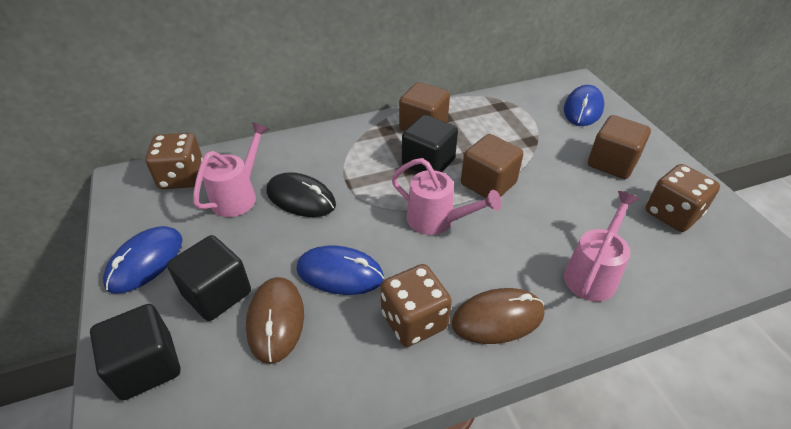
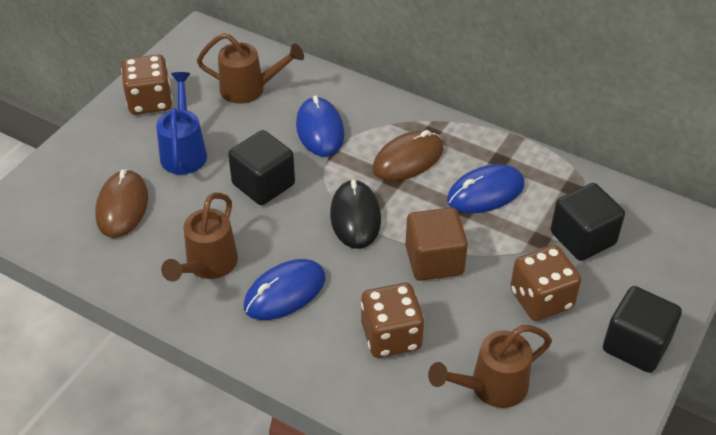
blue watering can: none = 0 -> [156,72,207,175] = 1
brown cube: [399,82,450,131] [461,134,523,198] [588,115,651,179] = 3 -> [405,207,468,281] = 1
brown watering can: none = 0 -> [161,193,238,282] [197,33,304,104] [428,325,552,408] = 3
pink watering can: [193,122,269,217] [391,158,502,235] [564,191,639,301] = 3 -> none = 0

